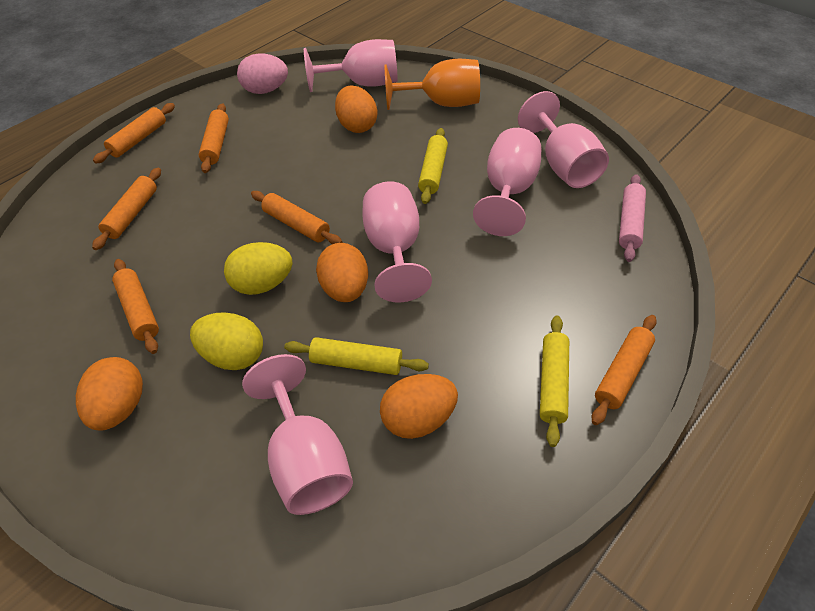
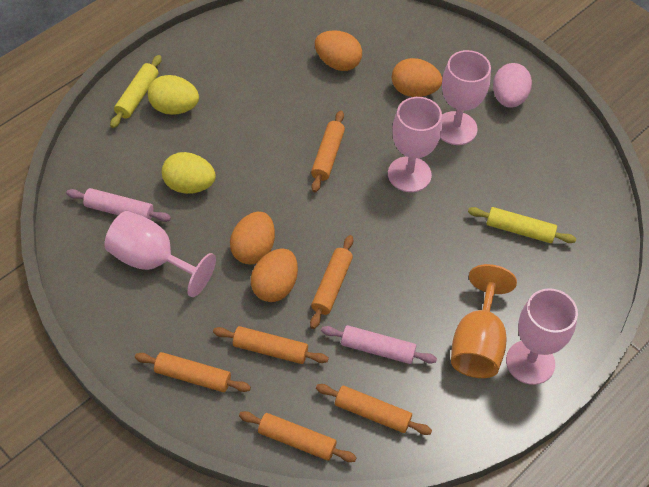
pink goblet: [242,354,353,515] [304,39,398,92] [362,181,432,302] [473,128,541,236] [518,91,609,188] = 5 -> [104,211,216,297] [388,97,442,192] [440,50,491,145] [506,288,578,385] = 4
pink rolling pin: [619,174,646,262] = 1 -> [66,188,171,222] [321,325,437,364] = 2
yellow rolling pin: [284,337,429,375] [418,128,448,204] [540,316,569,447] = 3 -> [110,55,162,128] [468,207,576,243] = 2

